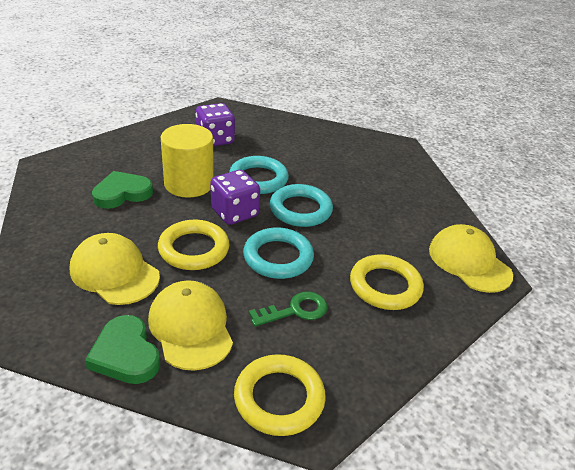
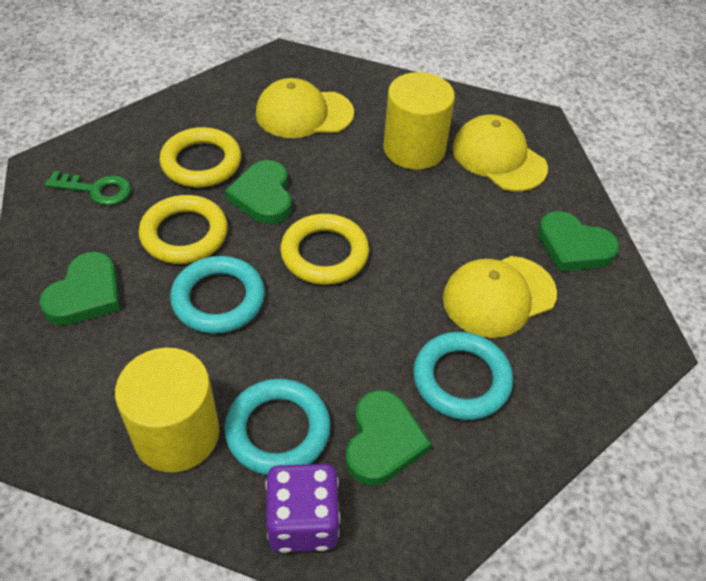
green heart: [85,315,160,384] [92,171,153,209] = 2 -> [39,252,120,325] [225,160,292,225] [346,390,431,485] [538,211,619,272] = 4
purple dice: [195,103,235,146] [210,170,260,225] = 2 -> [265,464,340,553] = 1
yellow cylinder: [161,124,214,198] = 1 -> [115,348,219,473] [383,72,455,170] = 2

